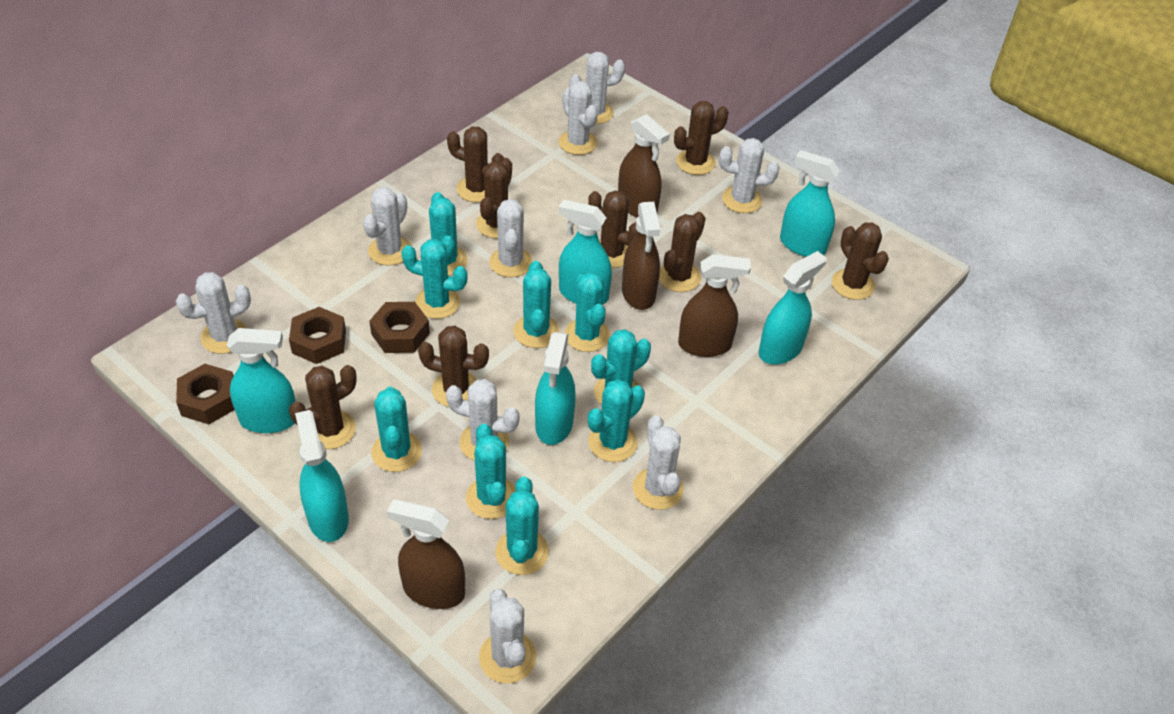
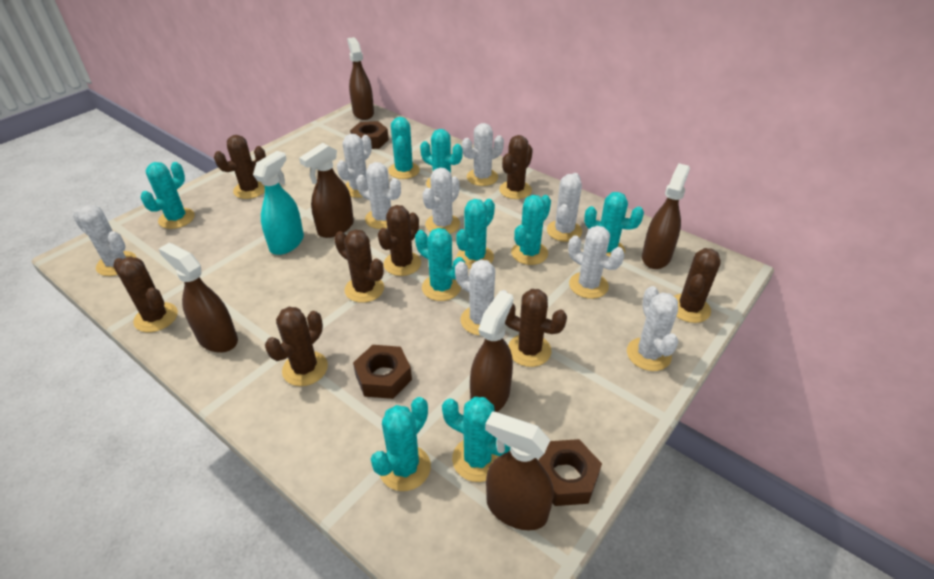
brown spray bottle: [387,499,465,609] [618,114,670,218] [622,202,660,310] [678,254,751,357] = 4 -> [159,243,238,353] [299,143,354,238] [347,37,374,120] [470,291,513,412] [485,412,554,531] [642,163,690,269] = 6
turquoise spray bottle: [227,328,296,433] [295,410,349,542] [535,332,576,445] [558,200,612,305] [759,251,827,365] [780,150,840,257] = 6 -> [253,151,304,255] = 1

